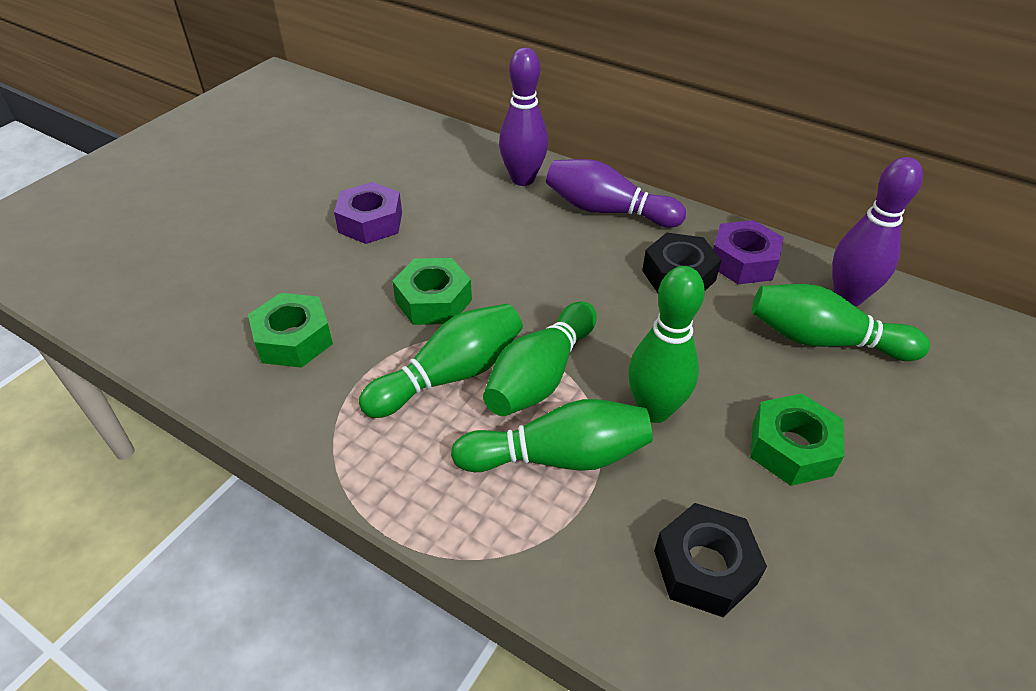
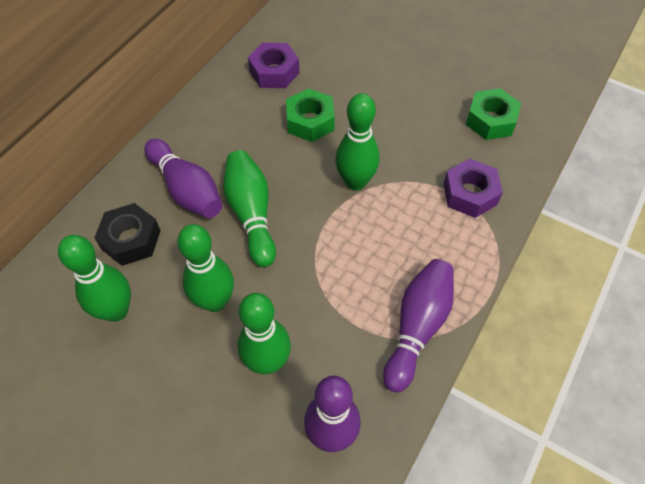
black nut: [642,233,721,293] [654,503,767,617] = 2 -> [94,203,161,266] = 1
green nut: [248,293,333,368] [392,258,472,325] [750,393,844,486] = 3 -> [286,88,335,142] [466,88,521,140] = 2

